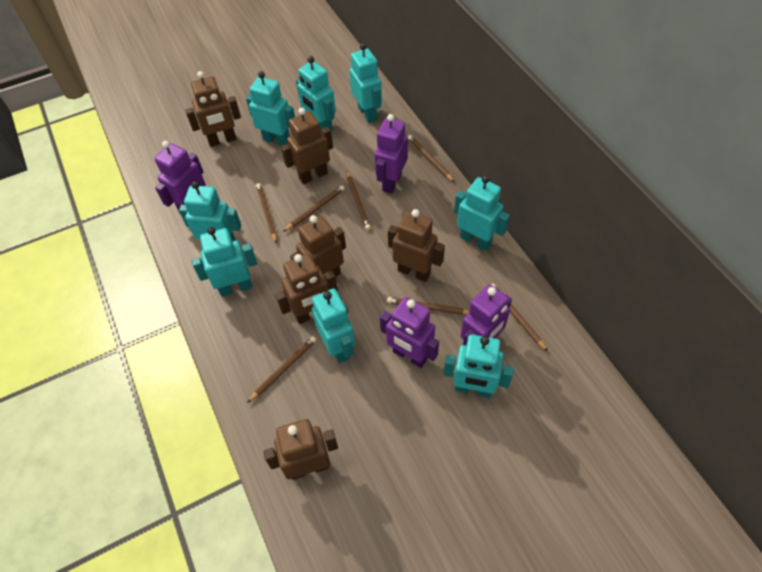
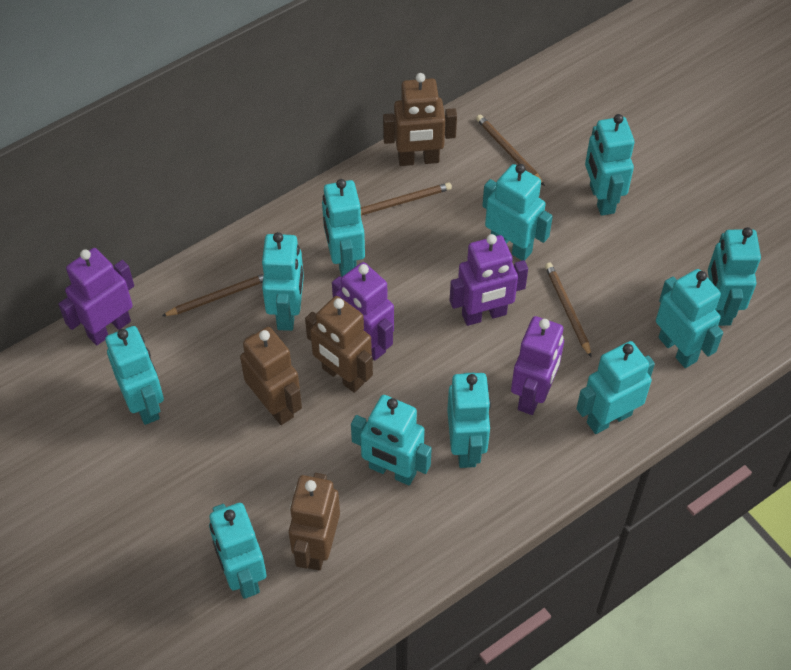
brown pencil: [247,336,316,403] [256,183,277,243] [283,186,345,232] [346,171,371,230] [387,297,469,315] [408,135,454,182] [491,284,548,352] = 7 -> [162,274,264,316] [361,182,452,215] [476,115,545,186] [545,263,592,358] = 4
brown robot: [185,71,241,147] [263,419,338,480] [275,254,338,324] [281,108,333,184] [290,215,346,276] [388,209,445,282] = 6 -> [240,327,302,425] [289,473,340,571] [305,296,373,393] [383,73,457,166] = 4
turquoise robot: [179,181,241,241] [192,227,257,297] [246,71,295,146] [296,56,336,131] [312,289,355,363] [349,43,382,123] [443,334,514,398] [454,175,510,251] = 8 -> [105,326,164,425] [209,503,267,599] [262,232,304,331] [322,179,365,277] [351,395,432,486] [447,373,491,468] [482,164,553,261] [576,341,655,434] [585,114,635,216] [656,269,723,368] [708,227,761,326] = 11

